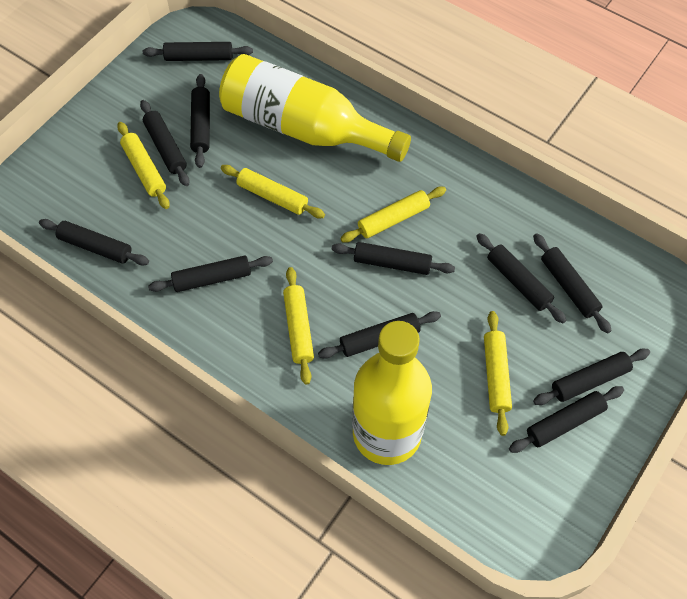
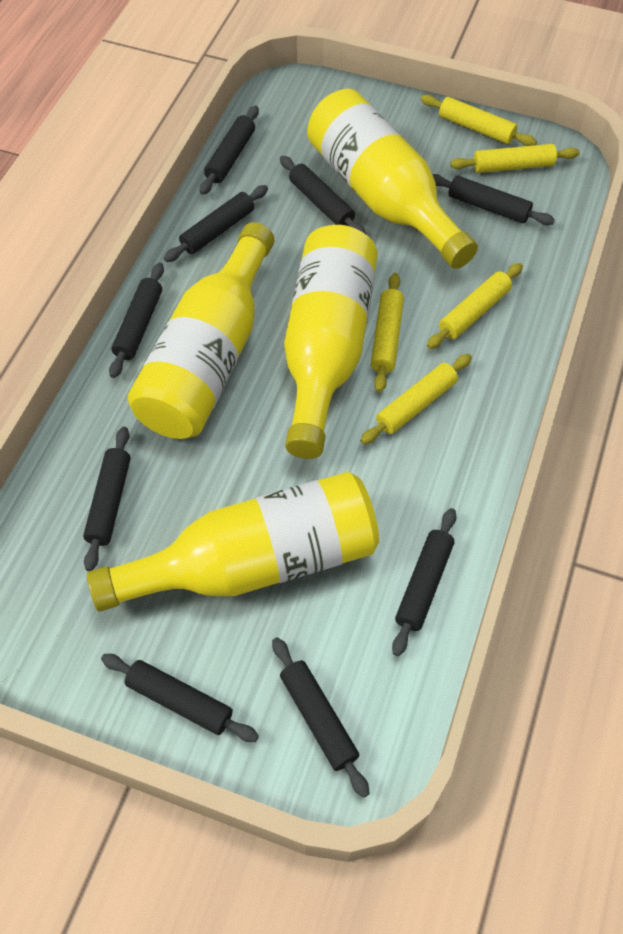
black rolling pin: [39,219,149,266] [140,100,190,186] [143,42,253,61] [148,255,273,292] [190,74,210,168] [318,311,441,359] [332,242,455,275] [476,233,567,323] [509,386,624,453] [533,233,612,334] [533,349,650,405] = 11 -> [83,427,131,571] [101,654,259,742] [109,263,164,378] [164,185,268,262] [200,106,259,195] [272,637,370,798] [280,156,366,234] [392,508,457,656] [432,174,555,225] = 9
yellow bottle: [219,54,411,162] [352,321,432,465] = 2 -> [87,472,379,612] [128,222,274,439] [284,225,378,459] [307,89,478,269] = 4

